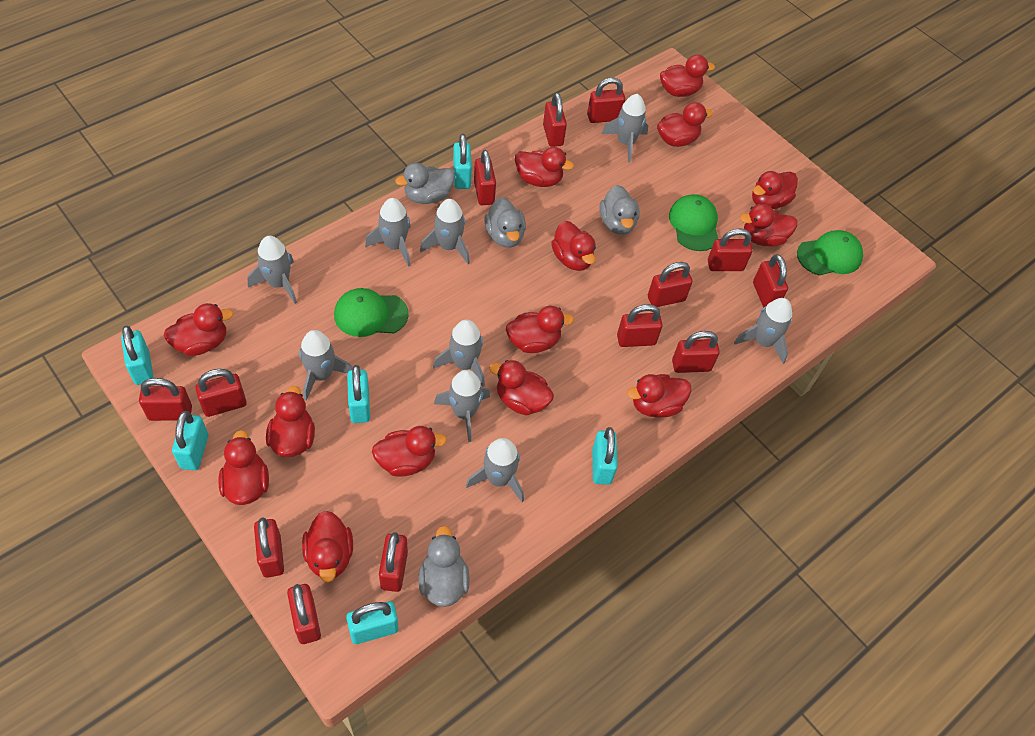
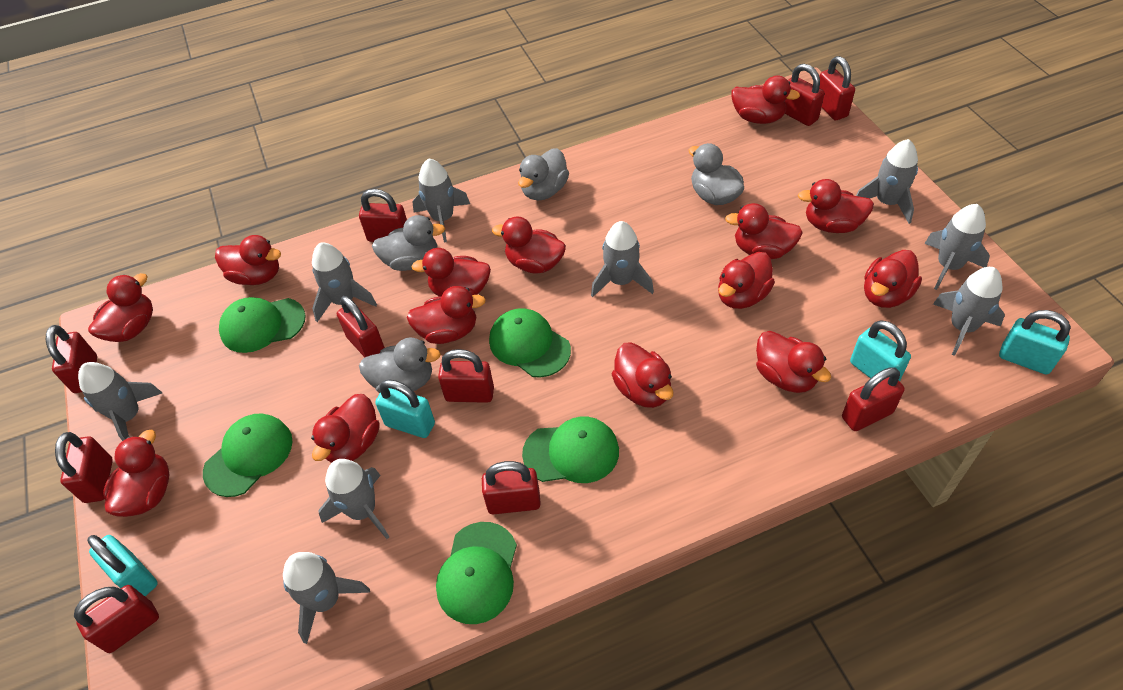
green cap: [334,288,409,337] [669,194,718,251] [797,230,863,275] = 3 -> [203,413,292,497] [219,297,306,353] [436,522,517,624] [489,309,571,377] [522,417,619,483] = 5
red padlock: [139,378,192,421] [195,369,247,417] [254,517,284,578] [287,584,321,644] [379,532,408,592] [474,150,496,205] [543,92,567,147] [587,78,625,123] [617,304,663,347] [648,262,693,307] [672,331,720,373] [708,228,753,271] [753,254,788,308] = 13 -> [46,325,97,393] [55,432,113,503] [74,585,159,653] [337,296,385,357] [359,189,407,242] [438,349,494,403] [482,461,541,514] [785,64,825,126] [819,56,855,120] [842,367,905,431] = 10
turquoise padlock: [121,326,154,385] [172,411,208,470] [346,601,399,644] [347,365,370,423] [453,134,472,189] [592,427,618,485] = 6 -> [87,535,158,596] [375,380,435,438] [850,320,911,381] [999,310,1071,374] = 4

